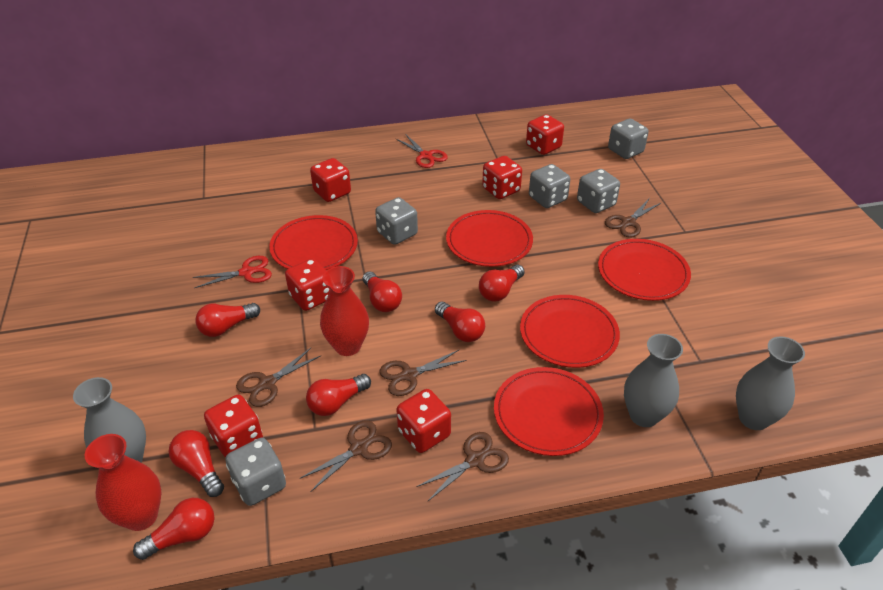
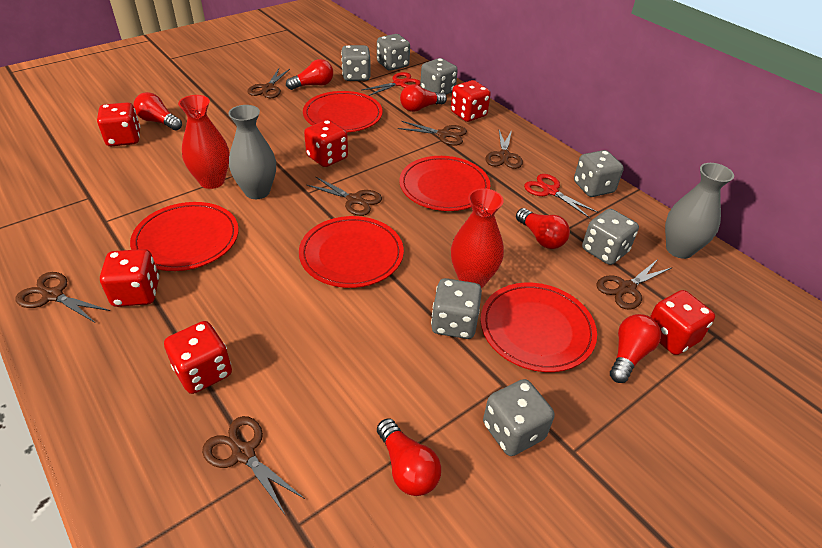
brown scissors: [236,348,320,407] [299,420,392,492] [379,350,467,396] [416,432,509,501] [605,198,661,238] = 5 -> [16,272,110,323] [202,416,305,514] [247,68,290,98] [307,176,382,216] [398,121,467,146] [486,130,523,169] [597,259,673,310] = 7
grey dice: [225,438,286,506] [375,197,418,245] [529,164,570,208] [577,169,620,213] [608,119,649,159] = 5 -> [341,45,370,81] [377,34,410,71] [420,58,458,95] [431,278,482,339] [483,379,555,456] [574,150,624,197] [582,209,639,265] = 7
grey vase: [73,377,146,462] [624,334,683,427] [736,336,805,430] = 3 -> [228,105,276,199] [665,163,734,259] = 2
red light bulb: [133,498,215,560] [169,430,224,497] [195,303,260,337] [306,374,371,416] [363,271,402,312] [435,302,485,342] [479,265,525,302] = 7 -> [133,92,182,131] [286,59,333,90] [377,418,441,496] [400,84,447,112] [516,208,570,249] [610,314,661,383] = 6

